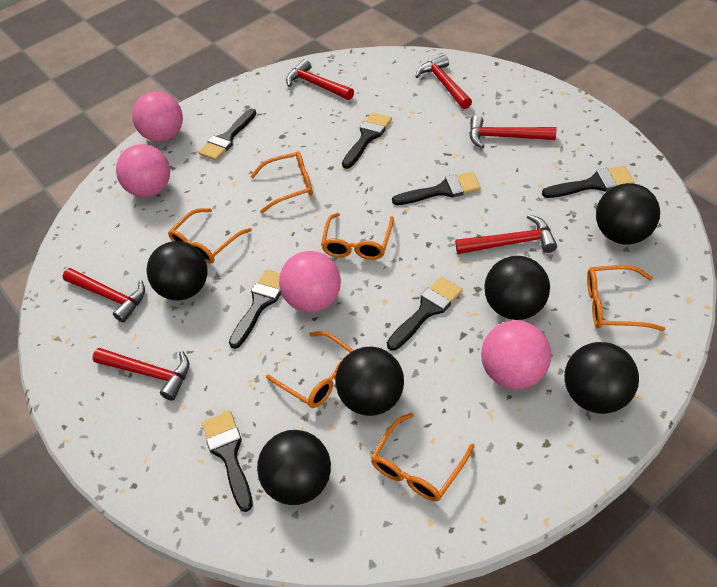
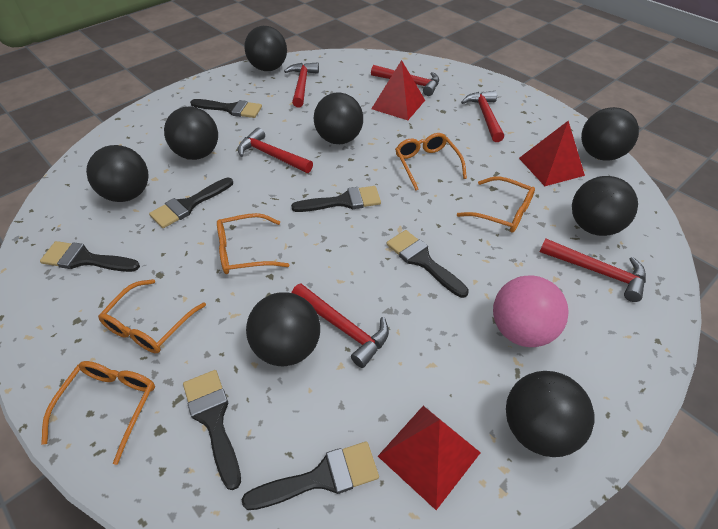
black ball: [146,241,208,300] [257,430,331,505] [335,347,404,416] [484,256,550,320] [564,342,639,414] [596,183,660,244] = 6 -> [86,145,149,202] [164,106,218,160] [244,26,287,71] [246,292,320,367] [314,92,363,144] [506,371,594,457] [572,176,638,236] [581,107,639,161] = 8
orange glasses: [168,208,252,264] [250,151,313,213] [266,331,354,408] [321,213,394,260] [371,412,475,502] [587,265,665,331] = 6 -> [41,361,155,465] [98,279,206,353] [217,213,289,274] [395,133,467,191] [457,177,535,233] = 5
pink ball: [116,144,170,197] [132,92,183,142] [279,251,341,312] [481,320,551,389] = 4 -> [493,276,569,347] = 1
red pyramid: none = 0 -> [371,60,425,120] [378,406,481,510] [519,121,585,186] = 3

